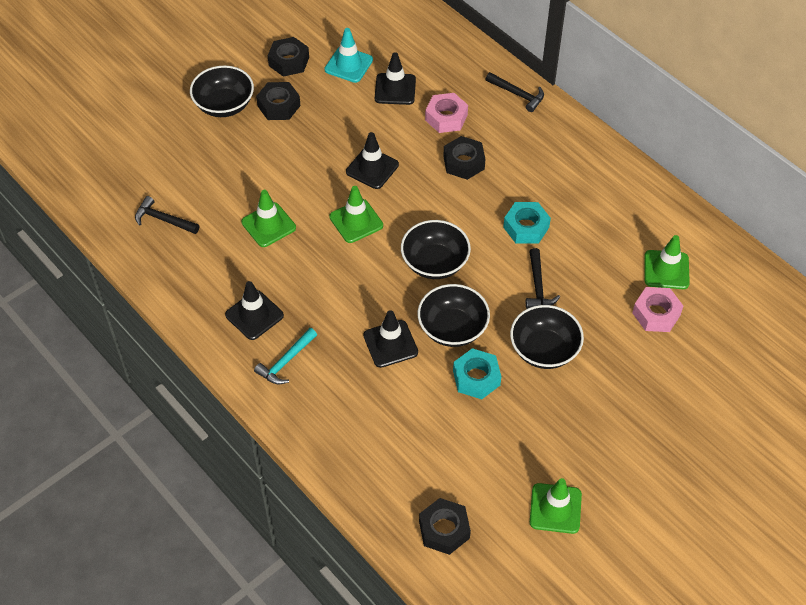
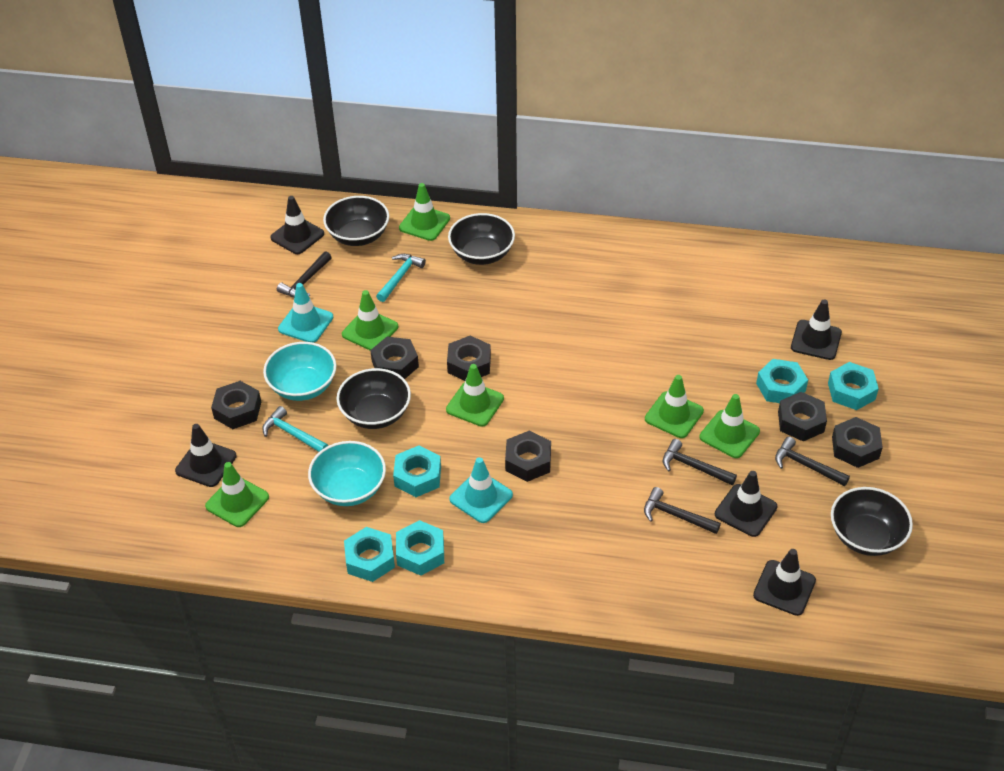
black hammer: [135,196,199,234] [486,72,544,112] [526,248,560,309] = 3 -> [277,251,332,298] [644,487,721,534] [663,439,737,485] [775,437,850,486] = 4
black nut: [256,82,300,120] [268,37,309,77] [419,498,471,555] [443,136,486,180] = 4 -> [211,381,261,429] [370,337,419,379] [447,336,491,381] [505,430,551,482] [778,392,827,441] [832,417,883,468] = 6
black traffic cone: [225,281,284,340] [346,132,399,189] [363,310,418,368] [375,52,416,105] = 4 -> [175,424,237,487] [270,196,324,254] [715,471,778,537] [753,549,816,616] [791,300,842,360] = 5
green traffic cone: [241,190,296,247] [329,186,383,243] [530,478,582,534] [644,235,690,289] = 4 -> [205,462,269,527] [342,290,398,350] [399,183,450,241] [446,364,504,427] [645,375,704,438] [699,394,760,458] = 6
pink nut: [425,93,468,133] [632,287,683,332] = 2 -> none = 0
turquoise bowl: none = 0 -> [263,342,336,401] [308,441,386,506] = 2
turquoise hammer: [254,328,317,384] = 1 -> [262,406,329,452] [376,254,426,302] = 2
turquoise nut: [453,348,501,399] [503,202,551,244] = 2 -> [344,527,395,582] [393,446,441,497] [396,520,444,576] [756,359,808,403] [828,362,879,410] = 5
turquoise traffic cone: [324,28,373,83] = 1 -> [278,283,334,343] [449,457,513,523] = 2

